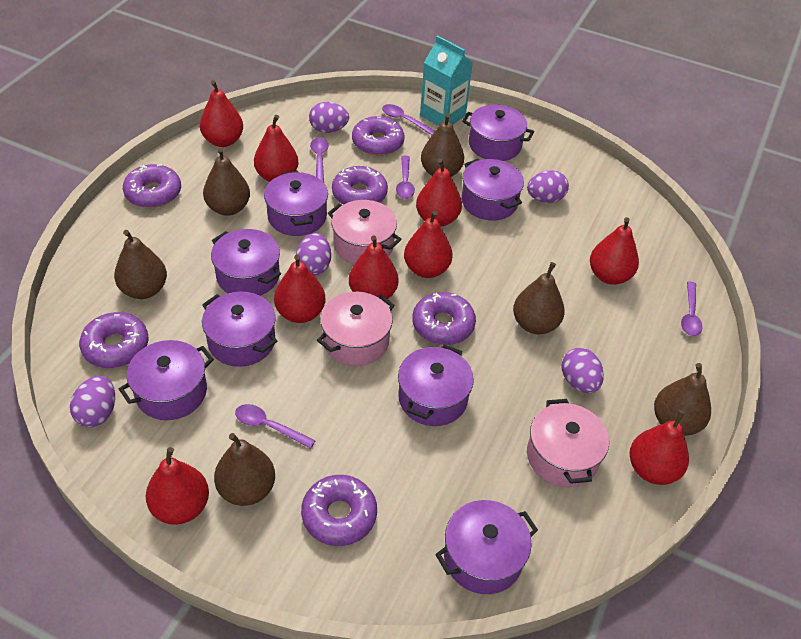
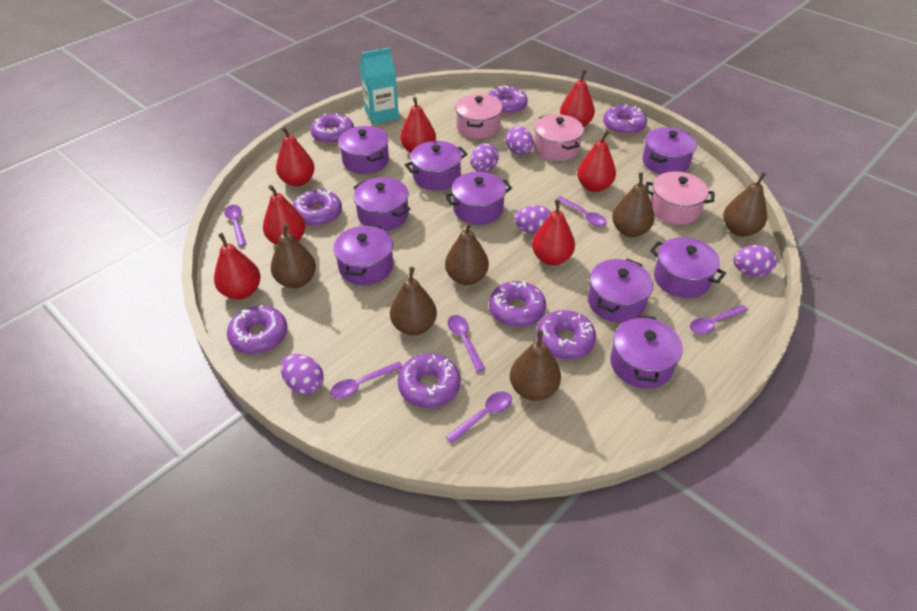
purple donut: [79,312,149,368] [123,164,181,208] [301,475,377,546] [332,166,388,205] [352,116,404,156] [412,292,476,345] = 6 -> [227,305,288,354] [293,189,342,227] [310,113,354,144] [398,353,460,408] [488,85,528,115] [489,281,546,327] [536,310,596,360] [603,104,647,135] = 8
purple pot: [119,340,214,420] [202,291,277,367] [211,229,281,296] [264,171,328,236] [398,344,474,426] [435,500,538,594] [461,159,524,220] [462,105,534,161] = 8 -> [333,224,393,285] [338,126,389,174] [353,177,410,231] [405,141,467,190] [445,172,512,225] [588,259,653,323] [610,315,683,389] [642,127,697,175] [650,237,726,298] = 9
purple spoon: [235,404,316,449] [310,137,329,183] [382,104,435,135] [396,155,415,199] [681,281,703,336] = 5 -> [224,205,246,247] [330,362,403,399] [446,391,512,443] [448,315,485,372] [557,196,607,226] [690,305,748,334] = 6
red pear: [146,447,209,525] [200,80,243,147] [254,115,299,182] [274,255,325,323] [349,236,399,300] [404,210,453,278] [416,159,462,227] [590,217,639,285] [630,410,689,485] = 9 -> [214,233,260,300] [263,185,305,245] [276,126,315,187] [400,97,436,153] [532,199,575,265] [560,70,595,127] [577,130,616,192] = 7

